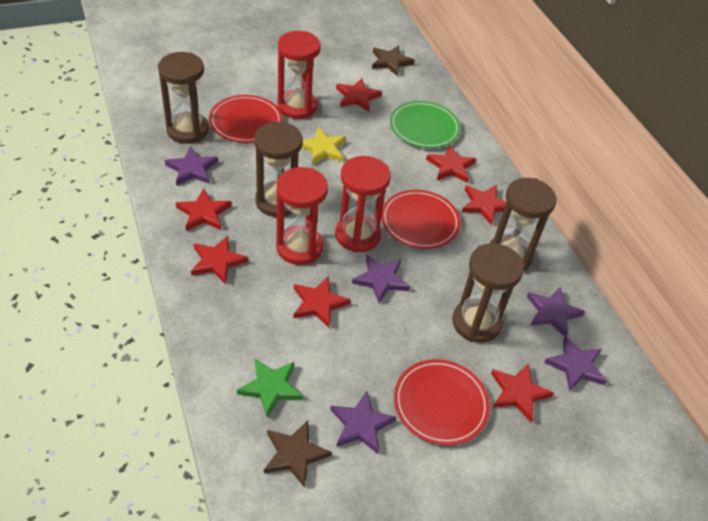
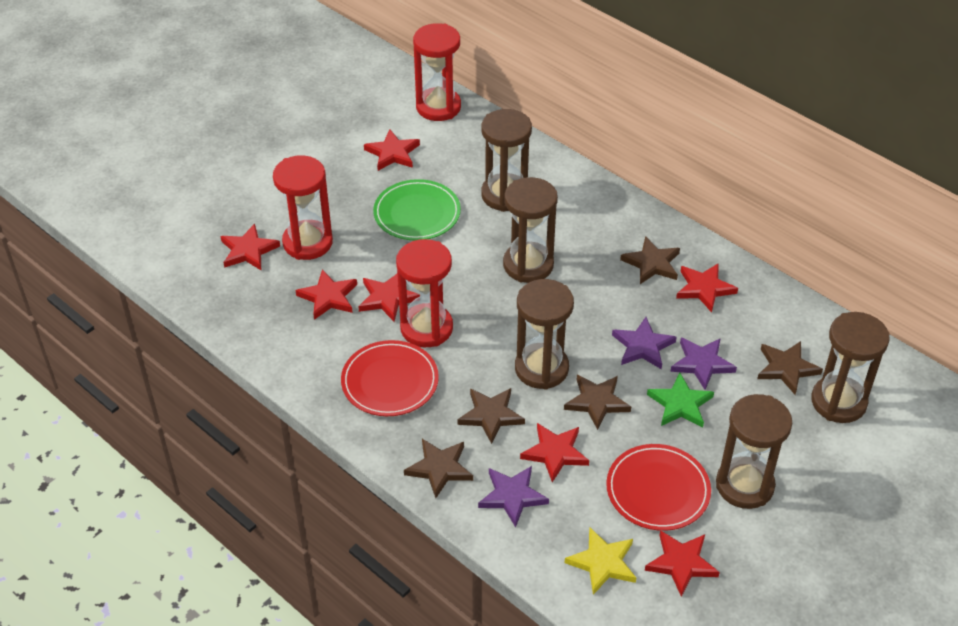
brown hourglass: [158,52,209,144] [254,121,303,217] [452,243,524,343] [490,178,556,271] = 4 -> [481,109,532,212] [503,177,558,283] [515,279,574,390] [716,394,792,509] [811,312,890,423] = 5
brown star: [264,420,332,488] [372,45,415,76] = 2 -> [404,439,473,498] [457,388,525,444] [564,375,631,430] [620,236,680,284] [757,341,823,395] = 5
purple star: [165,146,218,186] [330,391,396,454] [352,255,410,303] [527,287,585,337] [544,336,607,391] = 5 -> [478,466,549,527] [612,317,677,369] [670,338,737,390] = 3
red plate: [209,95,283,143] [381,190,461,249] [394,359,490,446] = 3 -> [341,340,439,416] [606,444,711,531] = 2

